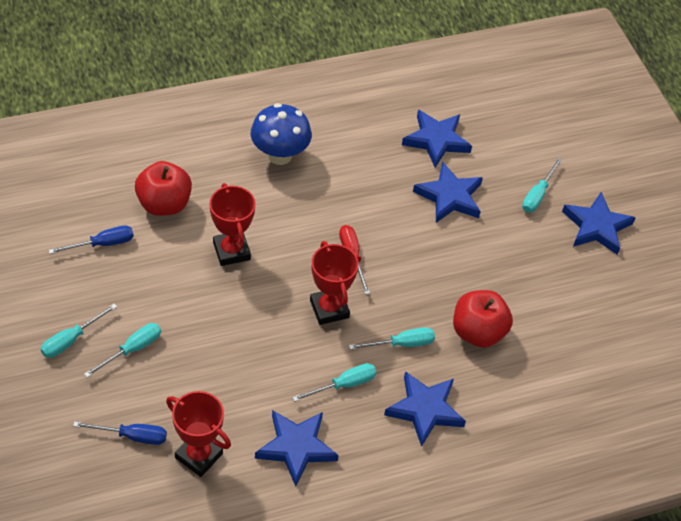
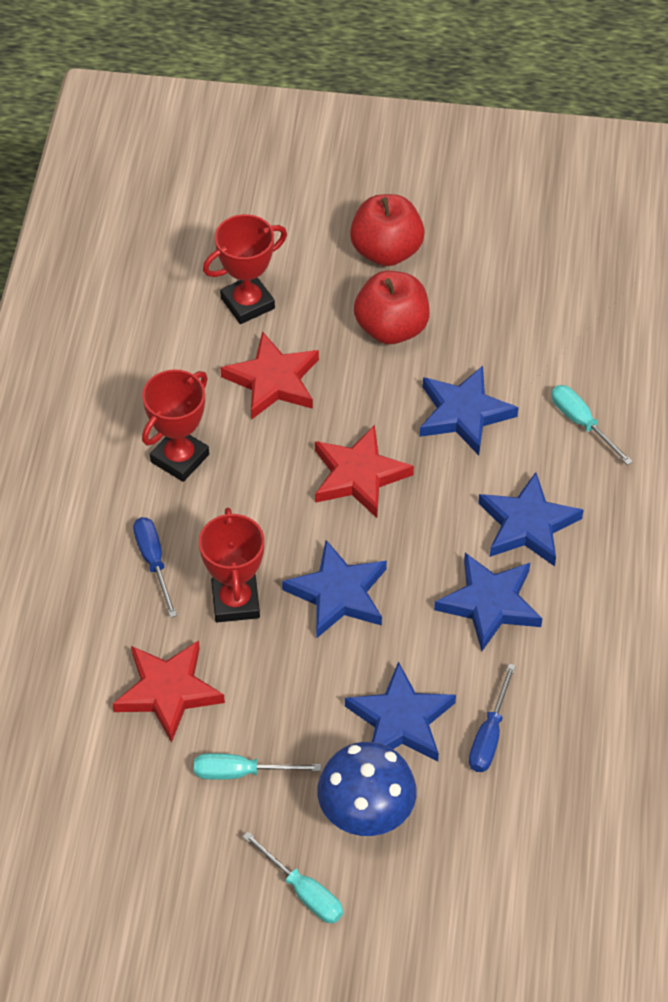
red screwdriver: [339,225,370,295] = 1 -> none = 0
red star: none = 0 -> [113,640,225,743] [221,331,319,419] [315,425,414,518] = 3
turquoise screwdriver: [41,304,117,358] [84,323,161,378] [292,363,377,402] [349,327,435,350] [522,157,563,213] = 5 -> [194,753,321,780] [242,832,343,923] [551,385,633,465] = 3

